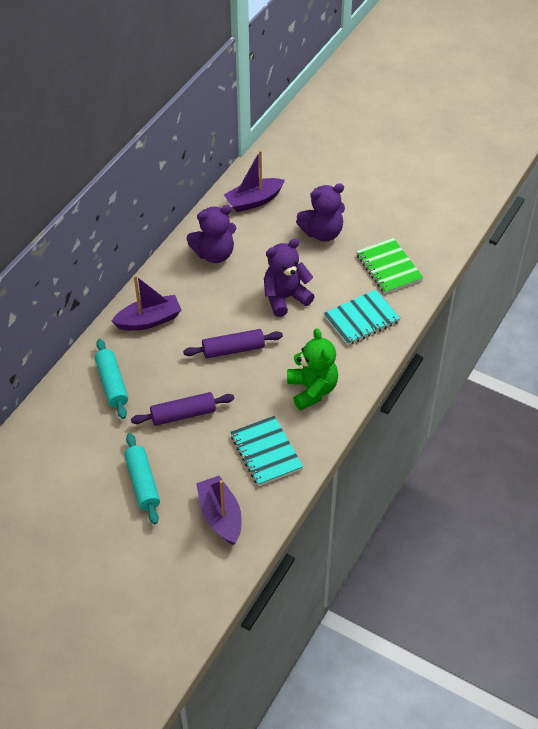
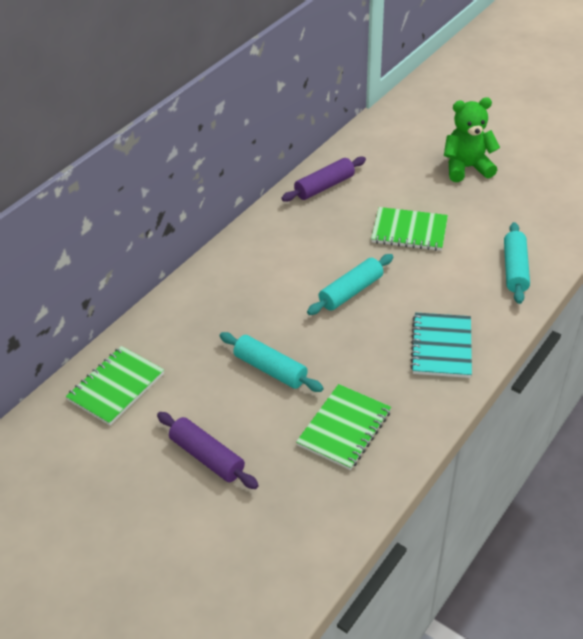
green notebook: [356,238,423,294] = 1 -> [66,346,164,425] [296,384,391,470] [371,207,448,251] = 3
purple boat: [111,275,181,331] [196,476,242,545] [224,150,285,212] = 3 -> none = 0
purple teddy bear: [187,205,236,263] [264,238,315,317] [296,183,345,242] = 3 -> none = 0
turquoise notebook: [230,416,303,486] [324,290,401,345] = 2 -> [410,312,472,378] = 1
turquoise rolling pin: [95,339,128,419] [124,433,160,524] = 2 -> [219,332,324,392] [307,254,393,315] [504,222,530,304] = 3

